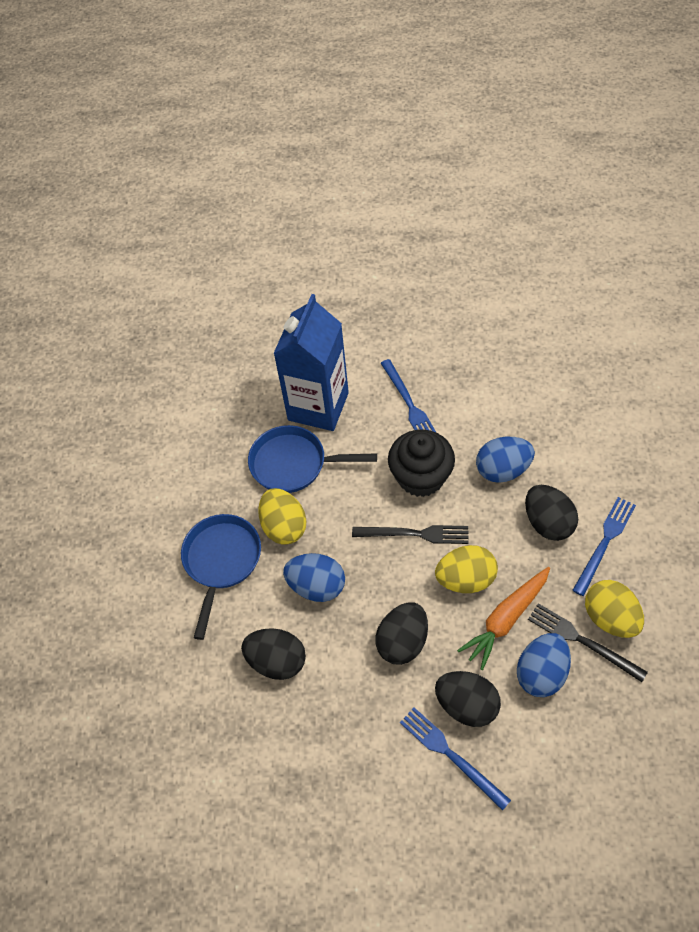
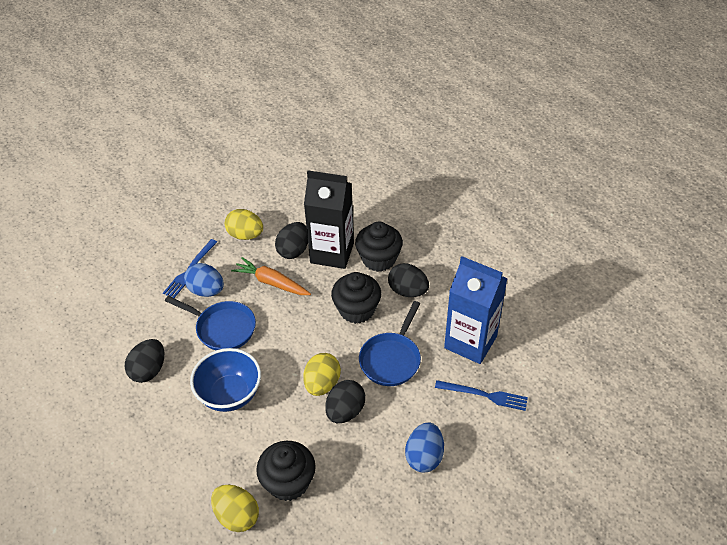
black carton: none = 0 -> [304,171,354,269] = 1
black cupcake: [388,429,455,497] = 1 -> [256,441,316,501] [331,272,381,324] [355,222,403,272] = 3
black fork: [352,525,468,544] [528,603,648,682] = 2 -> none = 0
blue bowl: none = 0 -> [190,348,261,412] = 1
blue egg: [283,553,345,602] [476,437,535,483] [517,633,571,697] = 3 -> [184,263,224,297] [405,422,444,473] = 2
blue fork: [381,359,437,433] [400,708,511,811] [572,497,636,596] = 3 -> [163,239,217,298] [435,380,528,411] = 2

